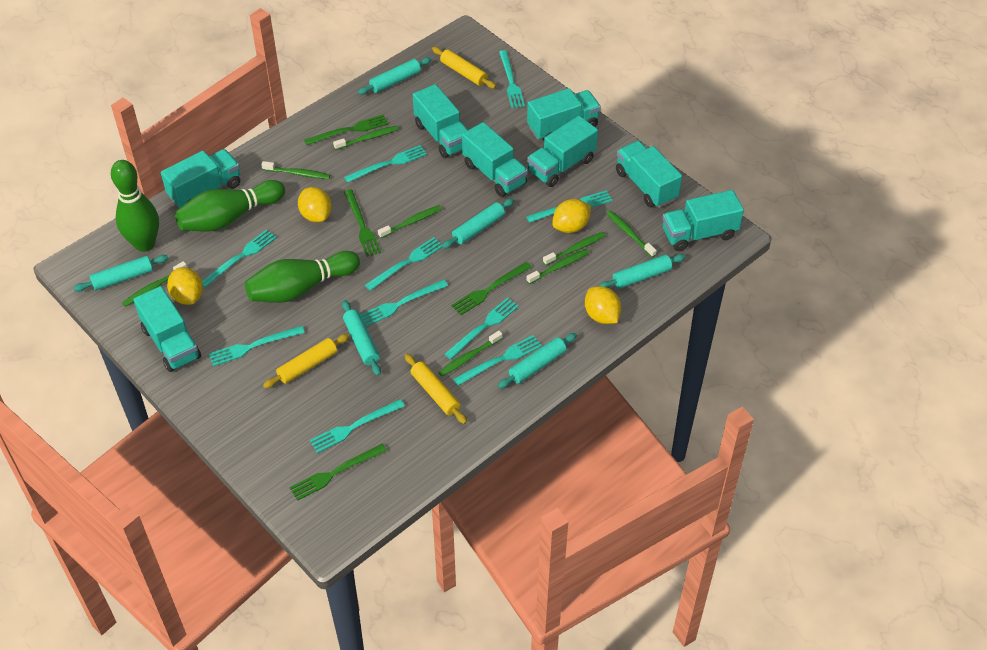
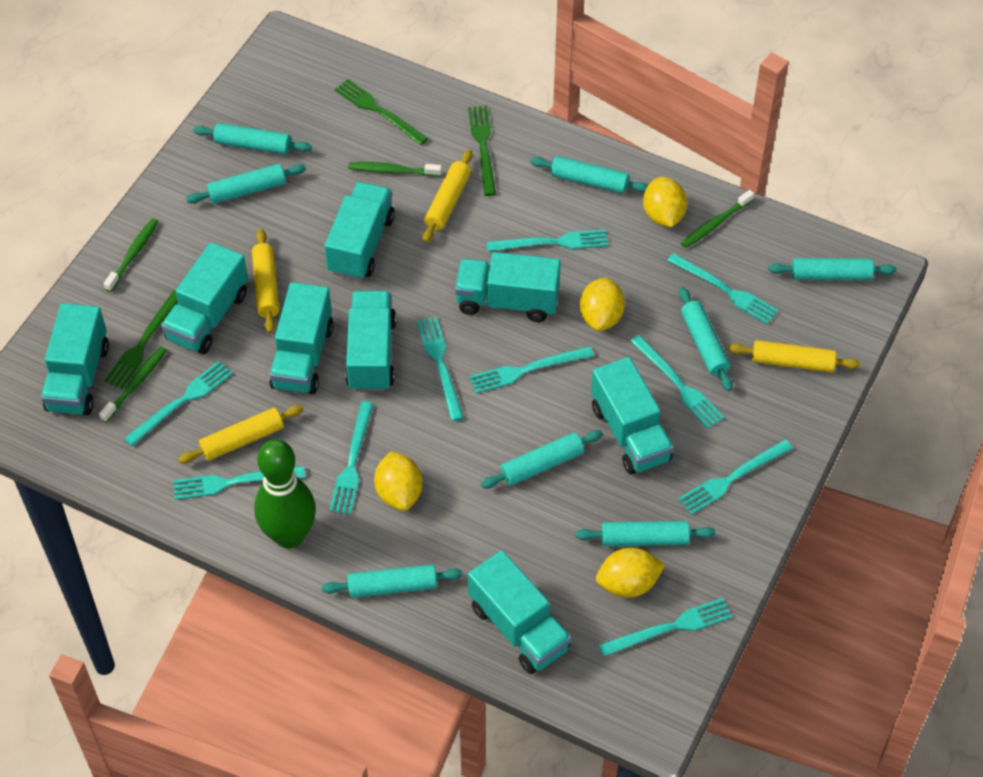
green bowling pin: [111,160,159,252] [175,180,285,231] [245,251,360,303] = 3 -> [254,439,316,548] = 1
green fork: [289,444,387,501] [304,115,388,145] [344,189,381,257] [451,262,532,315] = 4 -> [104,290,178,389] [335,79,428,145] [468,106,496,196] = 3
green toothbrush: [122,261,187,307] [261,161,330,179] [333,125,399,150] [378,205,442,238] [438,331,503,377] [527,249,589,284] [543,232,606,265] [606,210,657,257] = 8 -> [99,347,167,423] [104,218,159,292] [348,162,442,177] [681,190,754,248] = 4
turquoise rolling pin: [73,255,169,292] [342,300,381,376] [358,57,431,95] [442,198,514,249] [498,333,577,389] [599,254,685,289] = 6 -> [186,164,306,204] [193,123,312,155] [321,564,463,598] [481,430,603,488] [530,156,648,194] [576,521,715,546] [679,287,733,391] [769,258,897,280] = 8
yellow rolling pin: [263,334,350,388] [405,354,467,424] [432,47,496,89] = 3 -> [178,405,304,464] [252,229,279,333] [422,150,473,243] [728,340,860,373] = 4

